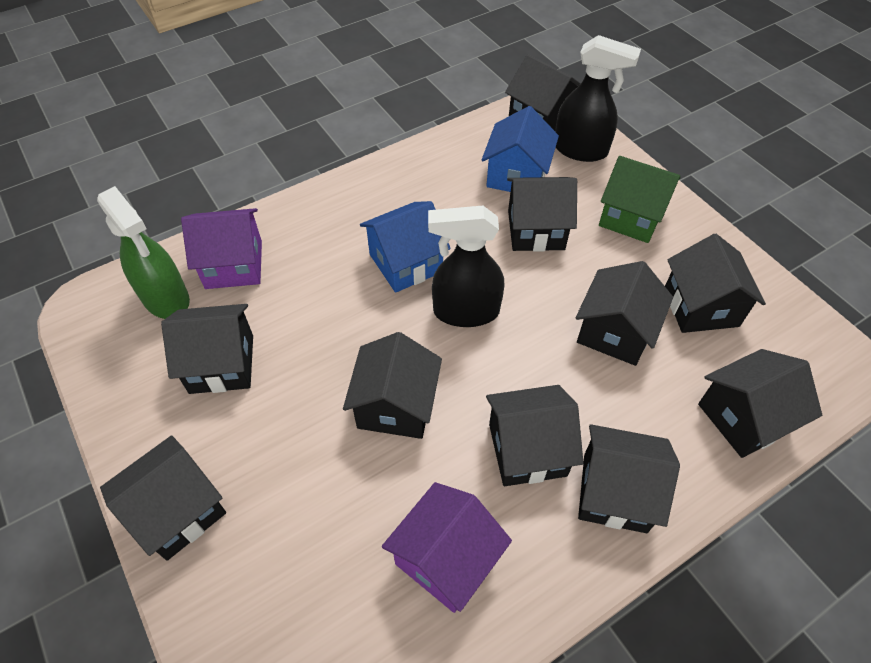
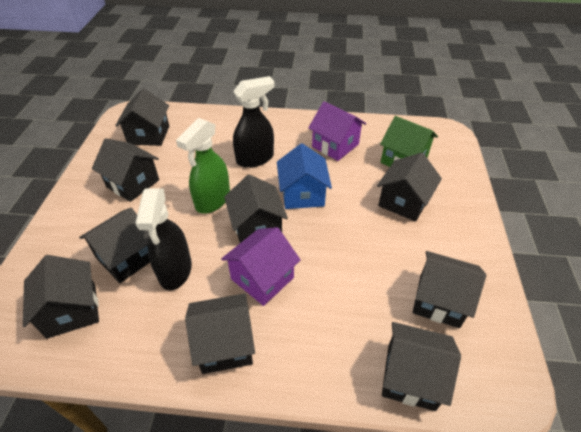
black house: [100,435,226,561] [161,304,253,394] [343,332,442,439] [486,385,584,486] [505,54,581,131] [507,177,577,252] [576,261,673,366] [578,424,680,533] [665,234,766,333] [698,349,822,458] = 10 -> [23,255,99,339] [79,208,150,283] [92,138,159,202] [115,88,169,146] [185,293,255,374] [224,174,288,243] [377,152,442,222] [382,322,461,411] [413,251,486,328] = 9
blue house: [360,201,451,293] [482,106,559,192] = 2 -> [277,143,332,209] = 1

